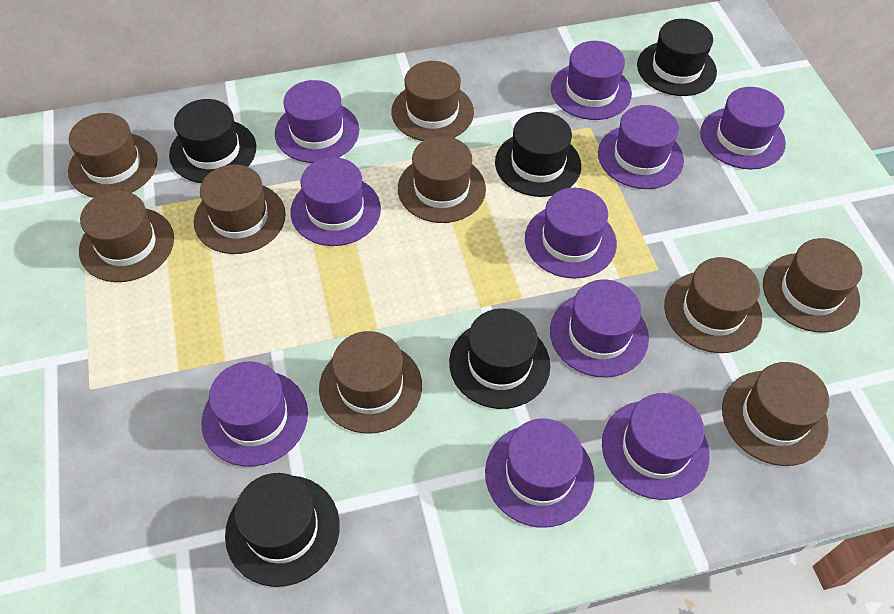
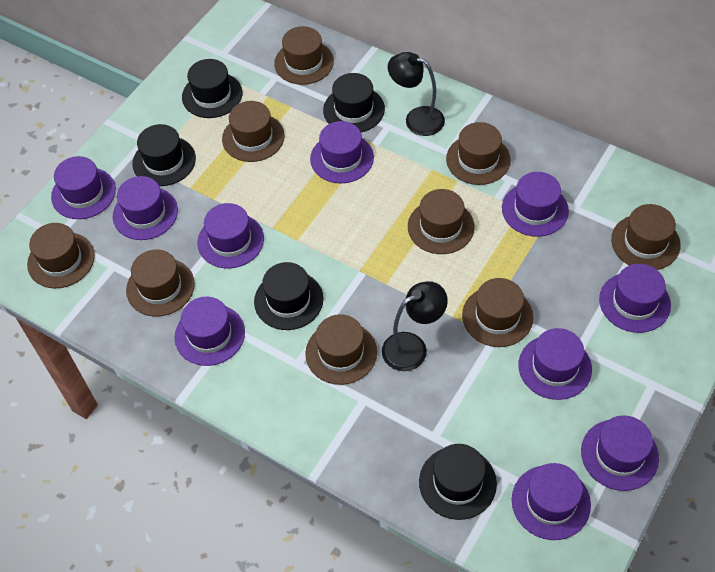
black lamp: none = 0 -> [382,281,448,371] [388,52,445,136] = 2

